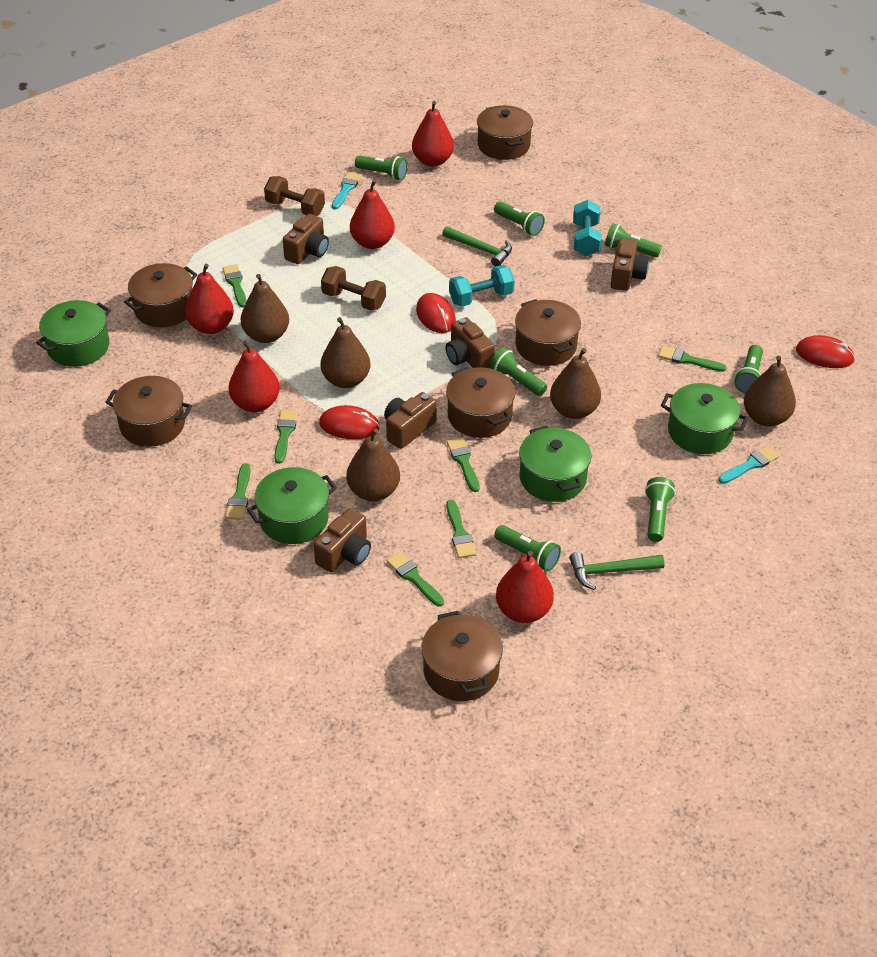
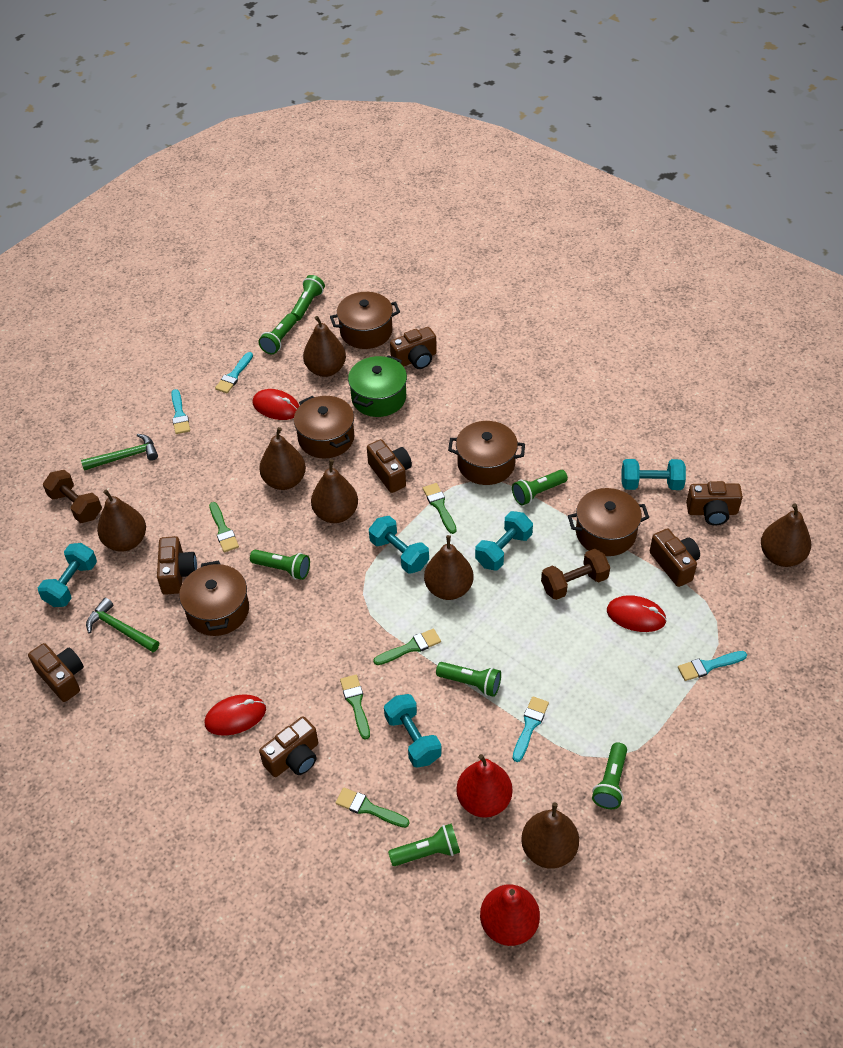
brown camera: [283,214,329,264] [314,508,371,572] [384,392,437,449] [445,317,495,368] [611,238,649,291] = 5 -> [28,643,84,702] [157,536,197,595] [259,716,318,777] [367,439,412,493] [390,327,437,369] [650,528,700,587] [686,481,743,526] = 7
brown pear: [241,274,289,343] [321,317,370,388] [346,428,400,501] [550,348,601,419] [744,356,796,426] = 5 -> [97,489,146,552] [259,427,306,490] [303,316,346,377] [311,459,358,523] [424,535,474,600] [521,803,579,869] [761,504,811,567] = 7
brown pot: [105,376,192,447] [124,263,197,327] [421,611,503,701] [446,367,515,438] [477,105,533,160] [515,299,581,366] = 6 -> [179,561,249,636] [294,396,354,458] [330,292,400,349] [448,421,525,485] [568,488,649,556] = 5
green brush: [222,264,247,308] [226,463,251,520] [274,410,298,464] [387,552,444,607] [447,437,480,492] [447,500,476,558] [658,345,726,372] = 7 -> [209,502,239,552] [335,788,410,828] [340,675,370,740] [373,629,441,665] [423,483,457,534] = 5
green pot: [36,300,111,367] [247,467,337,544] [519,426,591,502] [661,383,748,454] = 4 -> [348,355,407,417] = 1
red pear: [185,264,234,334] [229,340,280,412] [350,180,395,249] [412,101,454,167] [496,551,554,623] = 5 -> [456,754,512,818] [480,884,540,946] = 2
turquoise brush: [332,172,362,209] [718,445,780,484] = 2 -> [172,389,190,434] [215,352,253,393] [513,696,549,762] [678,651,747,681] = 4
turquoise dumbbell: [449,265,515,307] [573,200,602,256] = 2 -> [38,543,97,607] [369,516,429,574] [384,694,442,768] [475,511,533,570] [622,459,686,490] = 5

